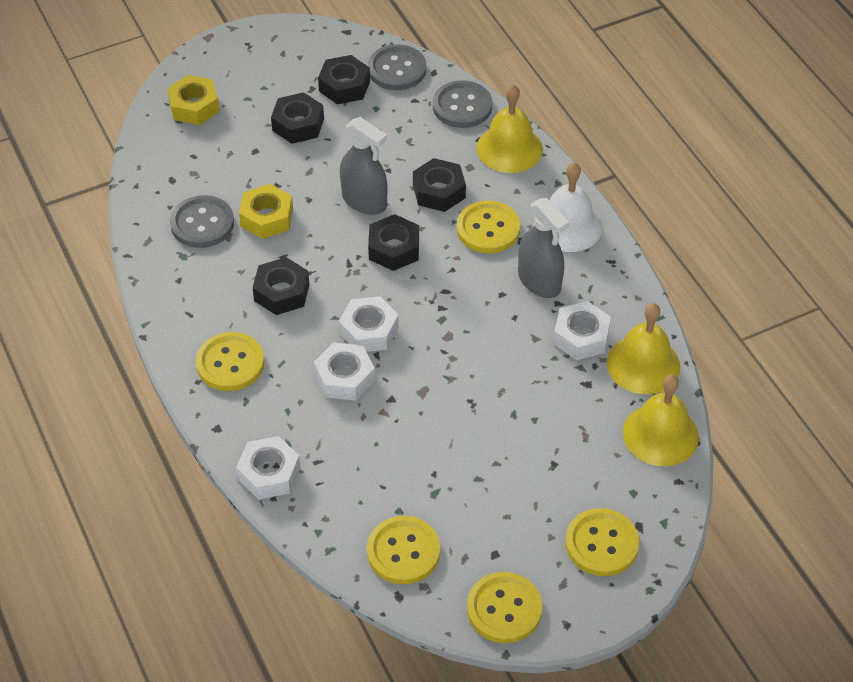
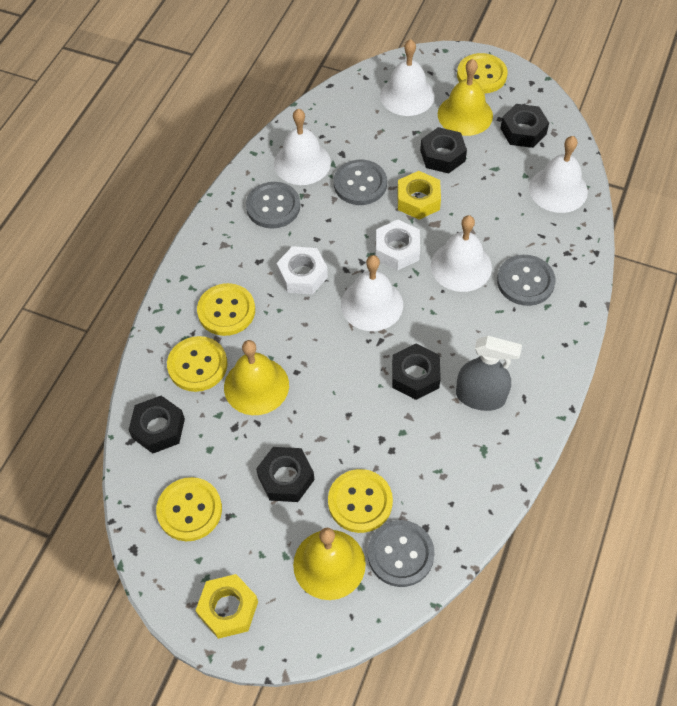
grey button: [170,195,234,248] [368,44,426,90] [433,80,493,128] = 3 -> [246,182,300,229] [334,160,387,205] [368,520,435,587] [497,255,555,306] = 4
grey spray bottle: [340,117,387,215] [518,198,569,298] = 2 -> [456,336,522,411] = 1
white bell: [534,162,603,252] = 1 -> [274,109,331,185] [341,255,403,331] [380,39,435,116] [431,215,492,292] [529,136,588,213] = 5
white nut: [236,436,301,500] [314,343,375,401] [339,296,399,352] [553,301,611,360] = 4 -> [277,246,328,295] [376,220,420,270] = 2

